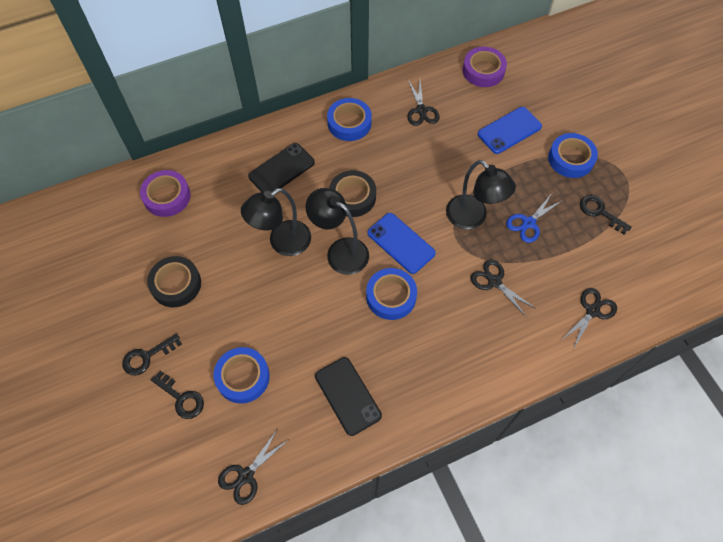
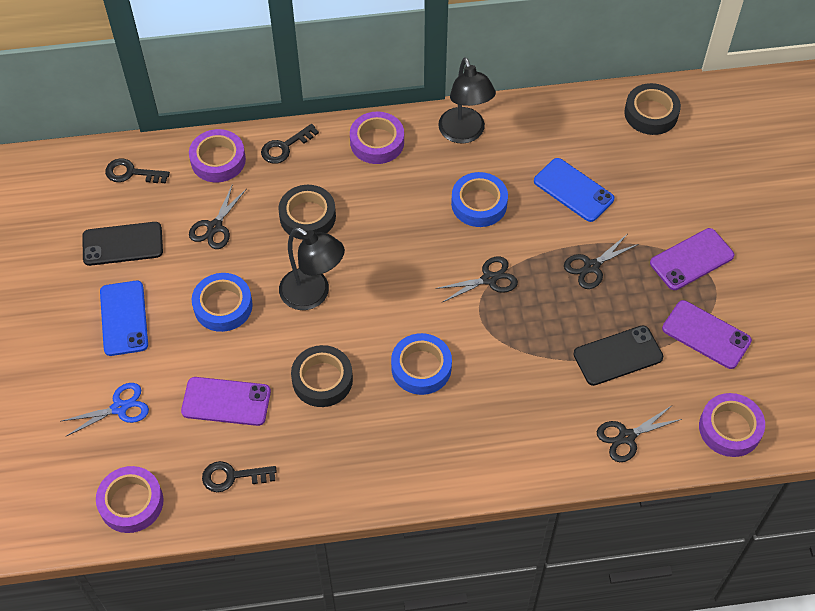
black lamp: [241,188,311,256] [306,188,369,275] [446,160,516,229] = 3 -> [279,227,345,310] [438,57,496,144] = 2
black tape: [147,256,201,307] [329,170,376,217] = 2 -> [278,185,336,240] [291,345,353,407] [624,83,681,135] = 3
blue tape: [214,347,270,404] [327,98,372,141] [366,268,417,320] [548,133,598,178] = 4 -> [192,273,253,332] [391,333,452,395] [451,172,508,227] = 3
purple phone: none = 0 -> [181,377,271,426] [650,228,734,290] [662,300,752,369] = 3
purple tape: [140,170,191,217] [463,47,507,87] = 2 -> [96,466,164,533] [189,129,246,183] [350,112,404,164] [699,393,765,457] = 4

